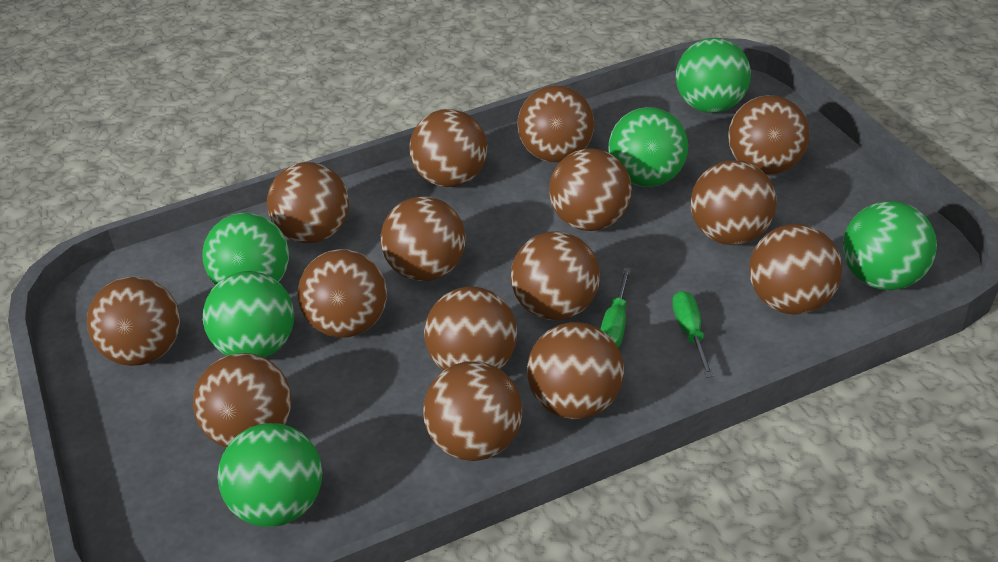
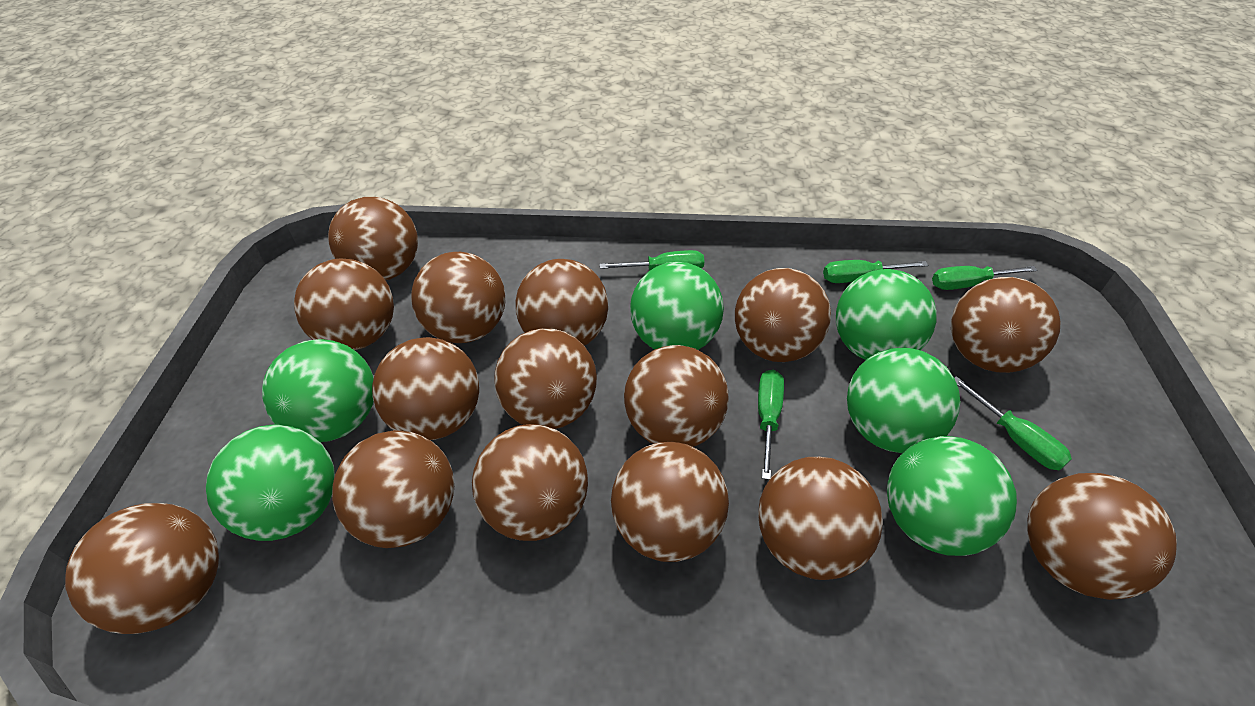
green screwdriver: [601,268,631,347] [672,291,714,378] = 2 -> [600,250,704,271] [758,370,784,480] [823,260,928,283] [932,266,1037,290] [954,376,1072,470] = 5

